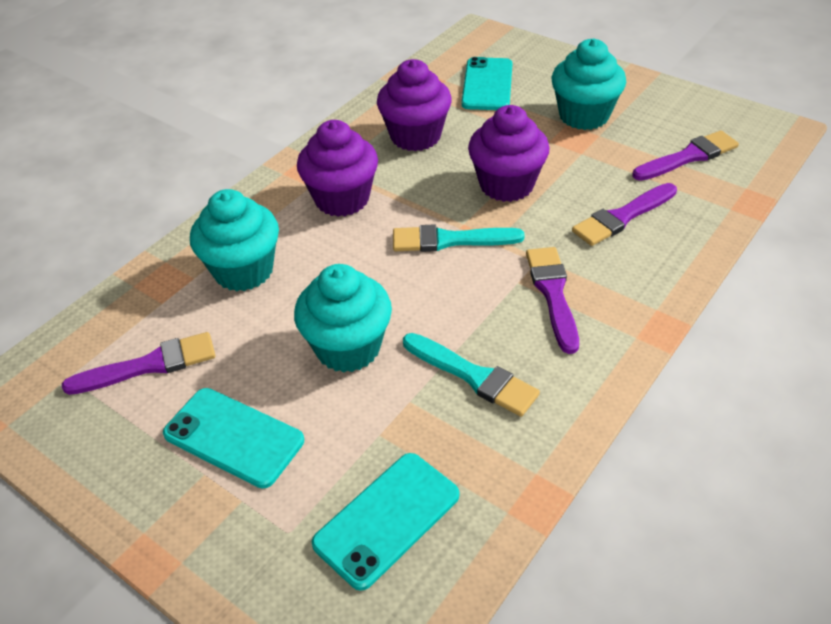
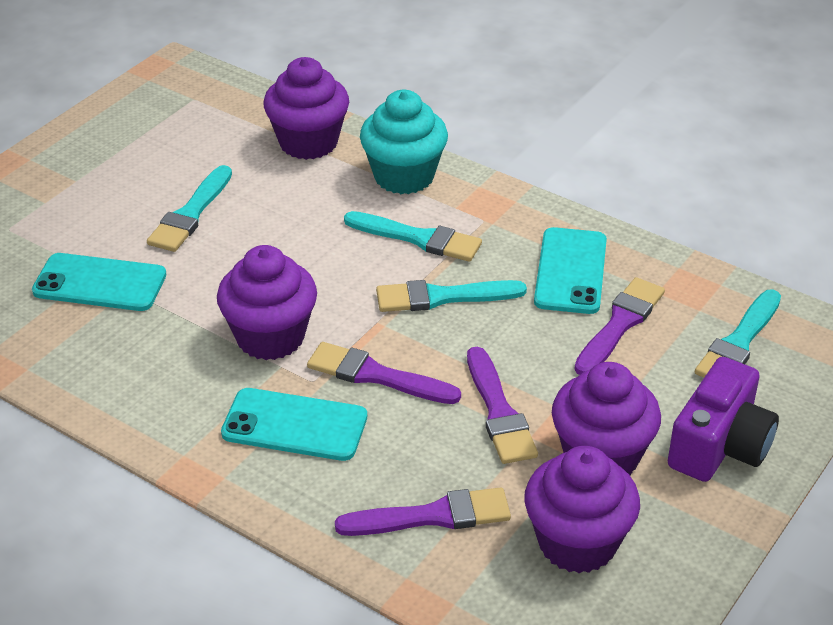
purple camera: none = 0 -> [668,357,779,482] = 1
purple cupcake: [297,120,378,217] [377,59,452,151] [468,105,550,202] = 3 -> [217,245,317,360] [263,57,349,160] [524,446,640,573] [552,362,661,476] = 4
turquoise brush: [393,224,525,252] [403,333,540,417] = 2 -> [147,165,232,252] [344,211,482,262] [376,280,527,312] [695,289,781,378] = 4
turquoise cupcake: [190,189,279,292] [294,264,392,373] [551,38,626,130] = 3 -> [360,90,448,194] = 1

